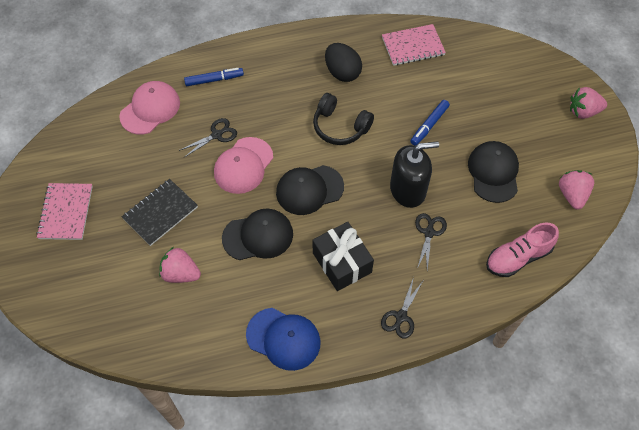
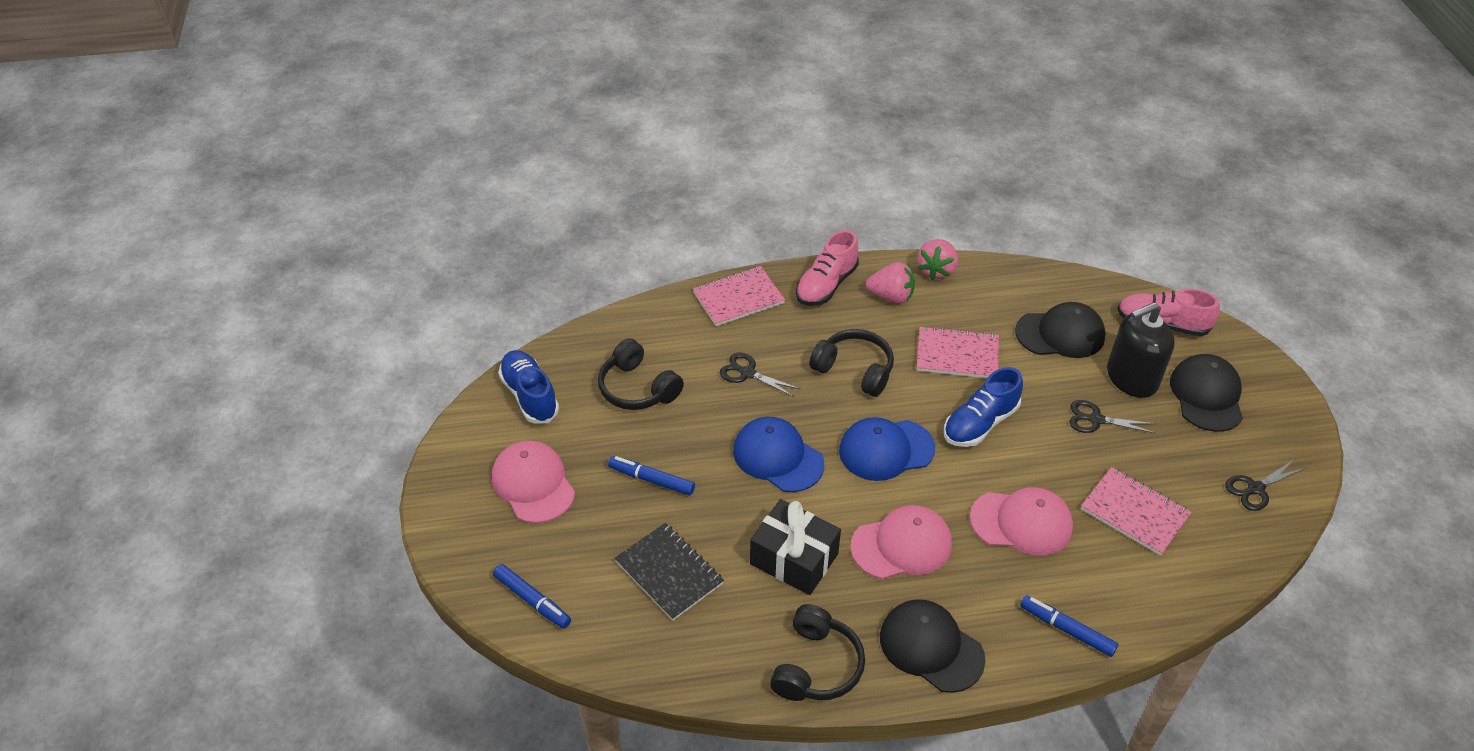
black egg: [325,43,362,82] = 1 -> none = 0
black headphones: [313,93,374,145] = 1 -> [598,339,684,410] [770,604,865,701] [809,329,894,397] = 3
blue cap: [246,308,321,371] = 1 -> [733,417,824,492] [839,417,935,481] = 2
blue marker: [184,68,244,86] [410,100,450,146] = 2 -> [493,564,571,629] [608,456,695,496] [1020,595,1118,657] = 3
blue shoe: none = 0 -> [498,350,559,424] [944,367,1023,447] = 2
pink cap: [119,81,180,135] [214,137,273,194] = 2 -> [492,440,575,523] [850,505,952,579] [970,487,1073,556] = 3
pink notebook: [36,183,93,240] [382,24,446,66] = 2 -> [693,266,785,326] [917,326,999,378] [1081,467,1192,556] = 3
pink shoe: [486,223,559,277] = 1 -> [796,230,859,306] [1117,289,1220,336] = 2
pink strawberry: [159,247,201,283] [559,170,594,210] [570,87,607,119] = 3 -> [866,262,915,304] [917,239,958,280] = 2

